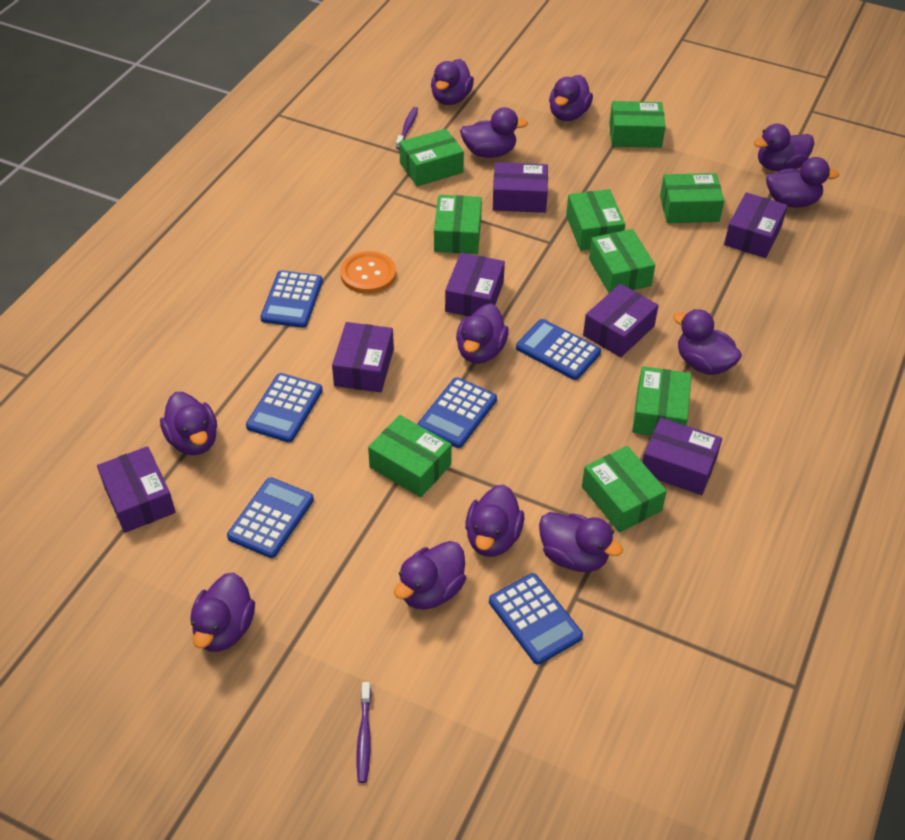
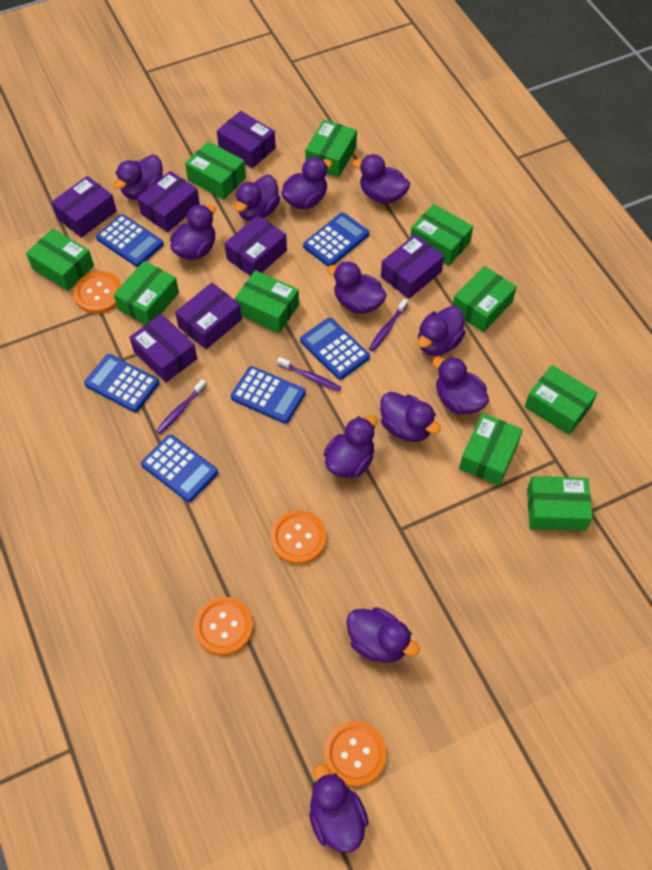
green box: [368,415,452,497] [399,129,464,186] [434,195,482,254] [566,189,625,251] [582,446,667,532] [589,229,655,293] [609,101,666,148] [632,366,692,436] [660,173,724,223] = 9 -> [26,229,94,291] [114,261,179,325] [185,141,246,200] [235,270,299,333] [305,120,357,177] [410,204,473,266] [453,266,517,332] [459,413,523,486] [525,365,597,435] [527,476,593,531] = 10
orange button: [340,251,396,294] = 1 -> [73,271,122,314] [194,597,254,656] [270,510,327,564] [324,721,387,787] = 4
purple toothbrush: [357,682,371,783] [396,107,418,149] = 2 -> [156,379,207,434] [277,357,341,392] [369,298,408,351] = 3

